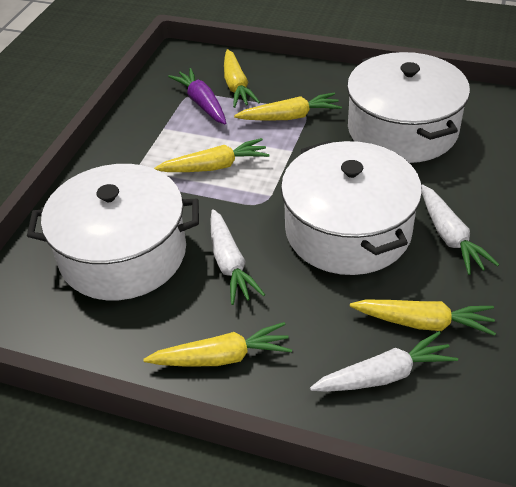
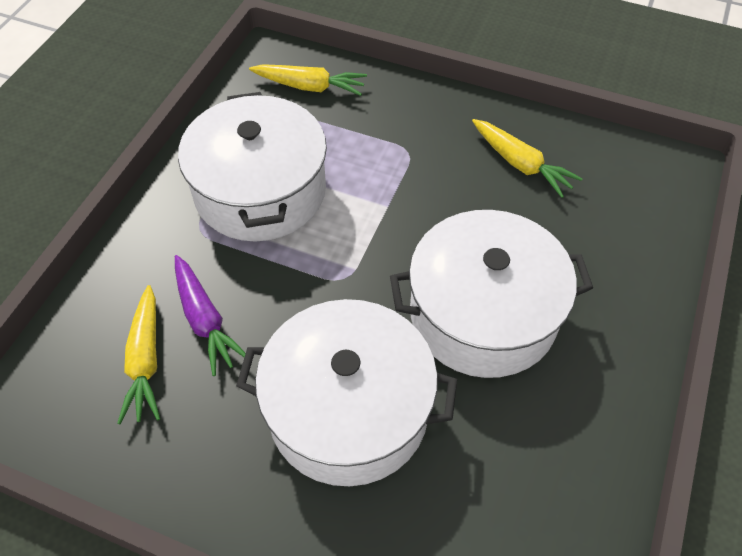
white carrot: [210,209,265,305] [310,331,458,392] [421,184,499,275] = 3 -> none = 0
yellow carrot: [143,322,292,367] [154,138,270,172] [224,49,260,108] [234,92,342,121] [350,299,496,336] = 5 -> [117,285,160,424] [249,64,367,96] [472,119,583,198] = 3

